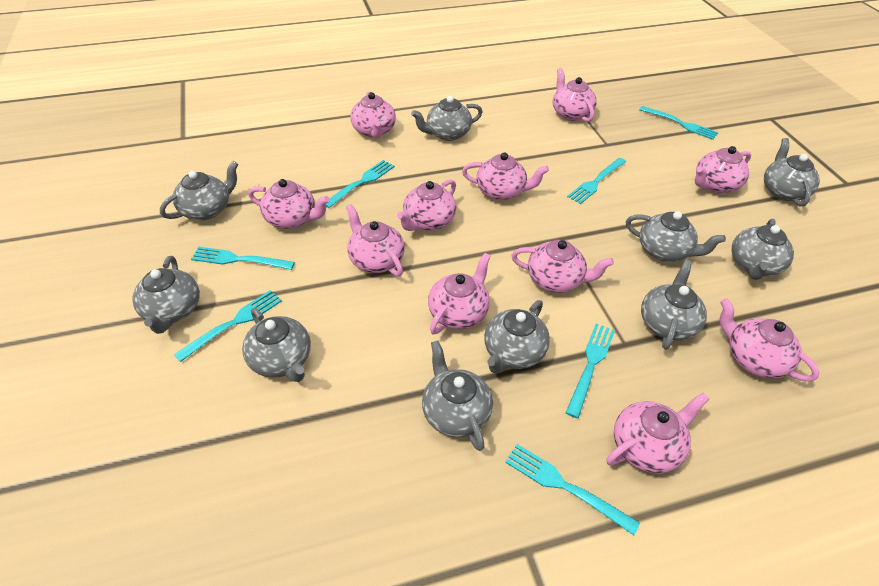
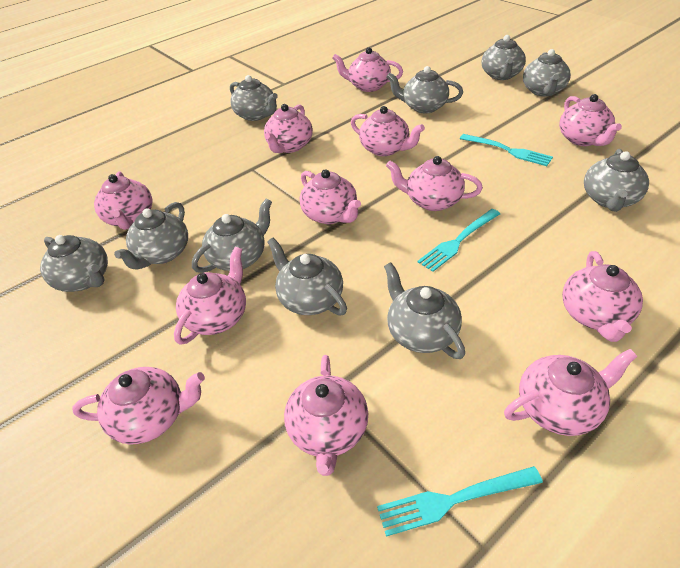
pink teapot: [248,179,330,229] [346,204,405,276] [350,91,396,139] [397,179,456,231] [428,253,491,334] [462,152,549,201] [511,240,614,293] [553,68,597,122] [606,392,709,474] [695,146,751,193] [720,298,820,382] = 11 -> [72,367,205,445] [94,171,152,230] [174,247,246,345] [264,104,313,153] [284,355,368,476] [300,169,361,224] [333,47,403,92] [351,106,425,156] [386,156,483,211] [504,349,637,436] [559,94,622,146] [562,251,643,342] = 12
turquoise fork: [174,290,282,362] [191,247,295,270] [326,160,395,208] [505,444,640,535] [566,323,615,418] [567,158,626,204] [639,106,719,140] = 7 -> [377,466,543,537] [417,209,500,272] [460,134,553,166] = 3

